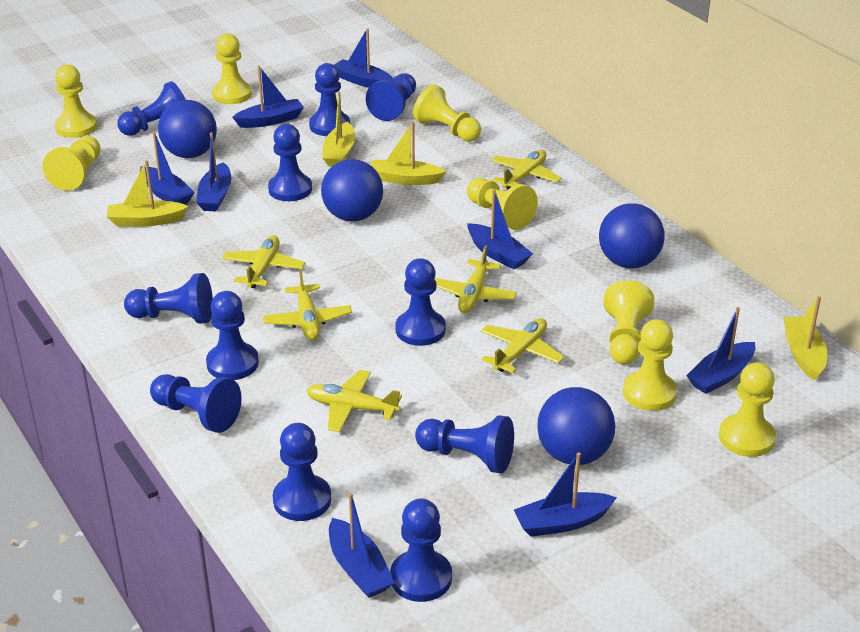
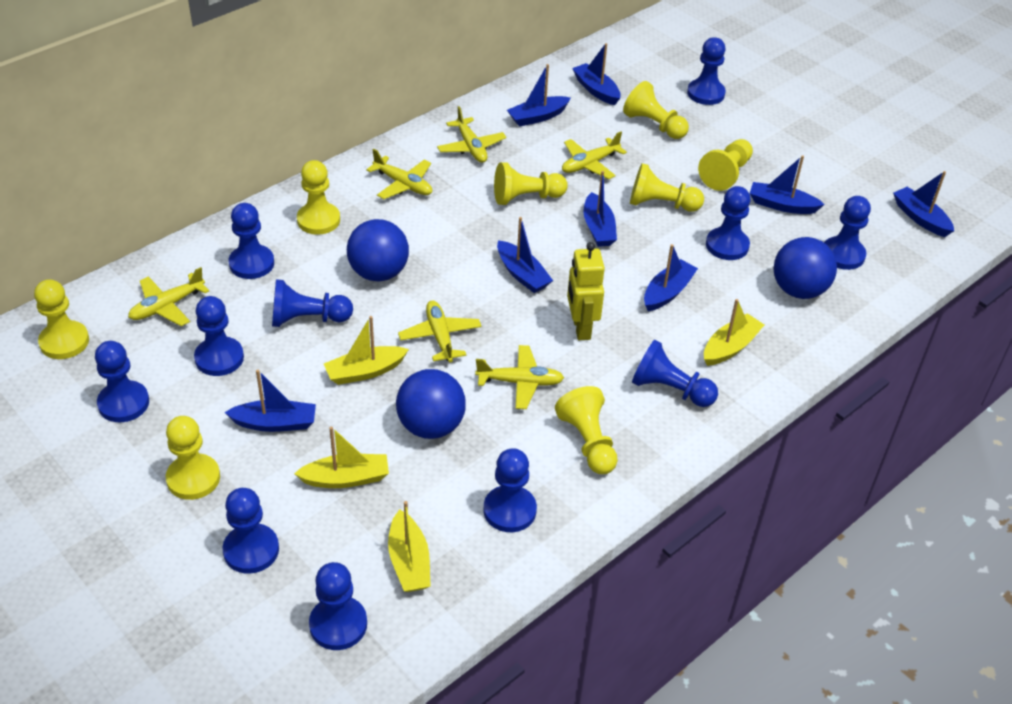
blue ball: [158,100,217,158] [321,159,383,222] [537,387,615,465] [599,204,664,268] = 4 -> [347,219,409,282] [396,369,466,439] [774,237,837,299] = 3
yellow robot: none = 0 -> [567,242,605,340] = 1

